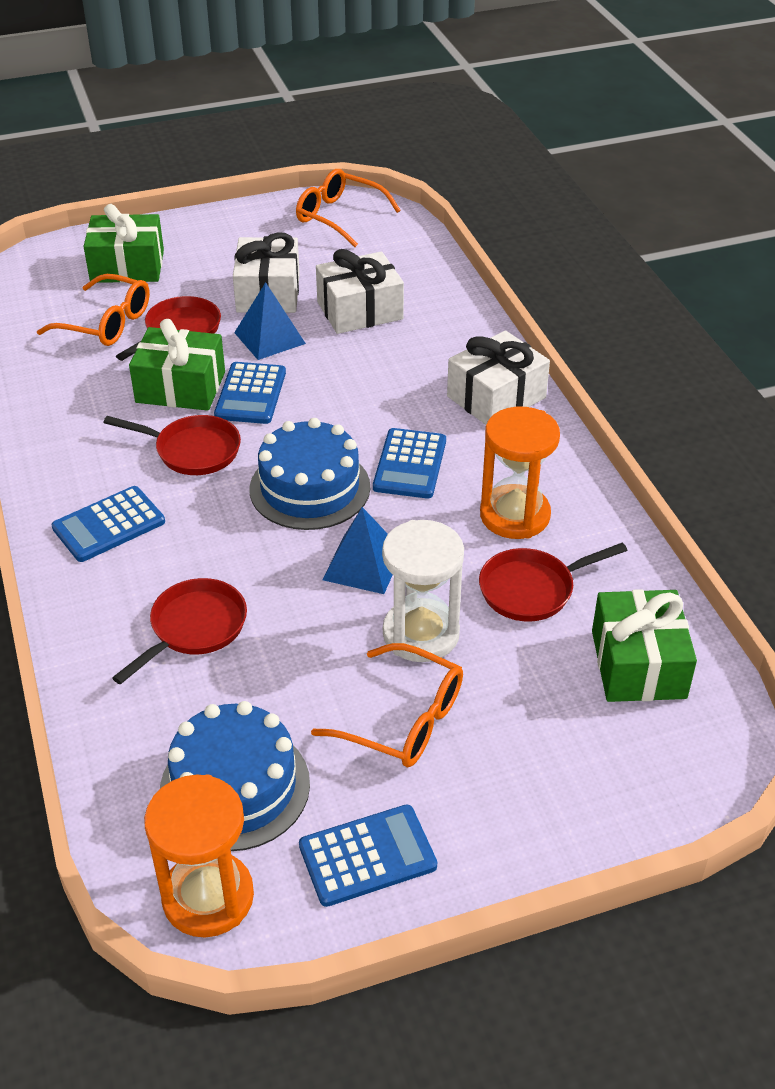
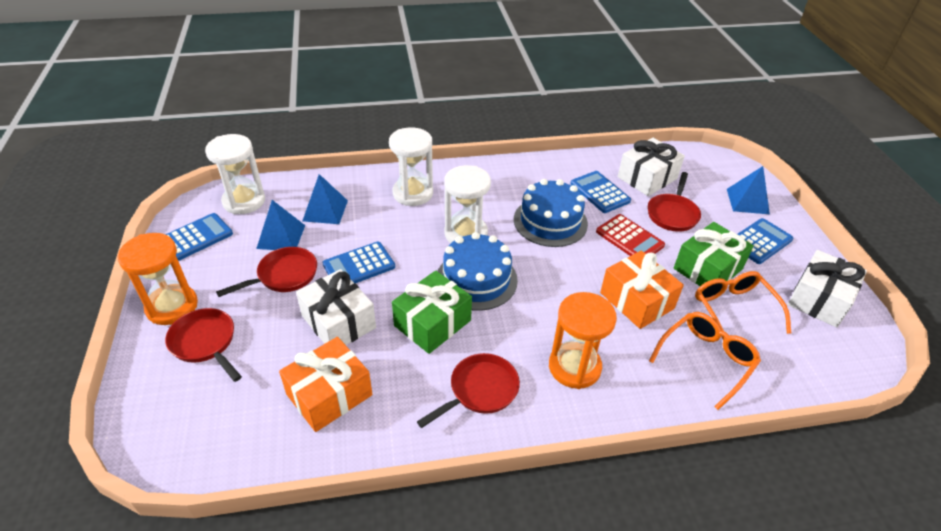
blue pyramid: [234,282,306,360] [322,507,393,594] = 2 -> [256,200,305,250] [302,174,348,224] [727,166,770,214] = 3
green gift: [84,204,164,283] [129,319,225,411] [592,589,697,702] = 3 -> [392,270,472,354] [674,222,754,286] = 2
orange gift: none = 0 -> [279,337,372,432] [600,251,684,329] = 2
orange glasses: [37,274,150,346] [296,169,401,247] [311,643,463,767] = 3 -> [649,312,761,410] [695,271,791,340] = 2
red calculator: none = 0 -> [596,214,665,256] = 1
white hourglass: [382,520,464,662] = 1 -> [205,134,265,214] [389,127,433,206] [444,165,491,243] = 3

